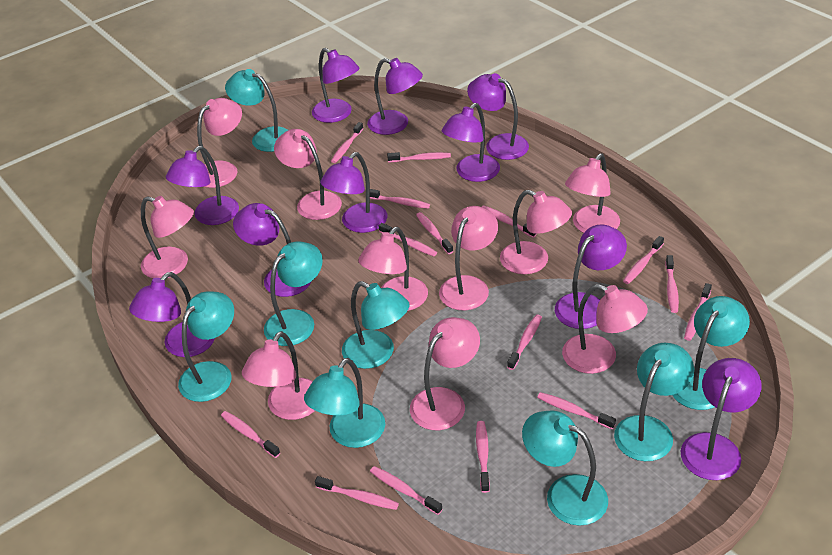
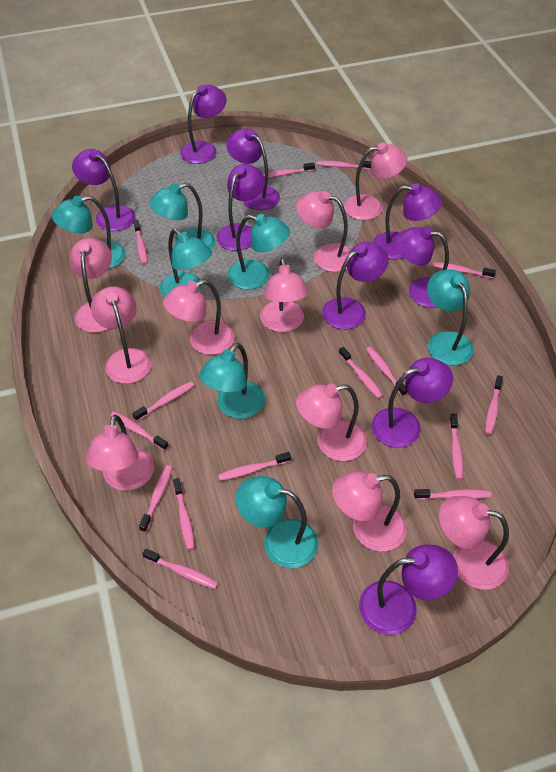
purple lamp: [129,272,215,357] [166,146,239,225] [233,203,311,297] [312,48,360,123] [320,152,387,233] [367,58,423,135] [442,103,500,182] [467,73,529,160] [555,225,627,329] [681,358,762,480] = 10 -> [72,149,135,231] [180,85,227,164] [216,164,265,251] [226,128,280,210] [322,242,389,329] [359,545,458,635] [371,358,453,448] [373,184,442,259] [395,227,449,308] = 9
turquoise lamp: [178,291,234,402] [225,69,288,152] [264,241,323,346] [304,358,385,448] [342,281,410,369] [522,410,608,526] [614,343,694,461] [673,296,750,410] = 8 -> [52,196,126,269] [149,183,215,250] [160,229,212,298] [199,343,265,419] [228,214,290,290] [236,476,318,568] [427,269,474,366] = 7

